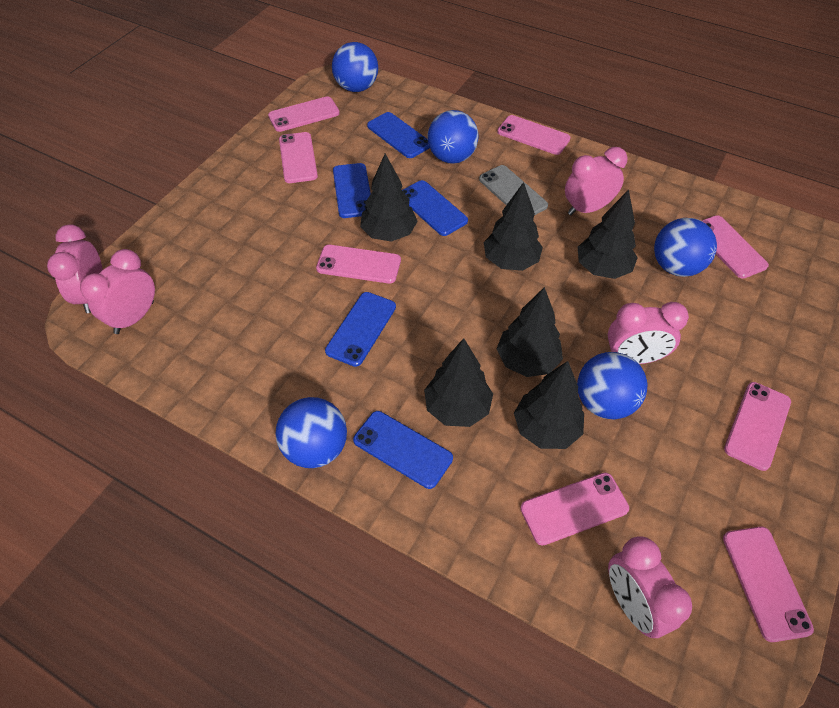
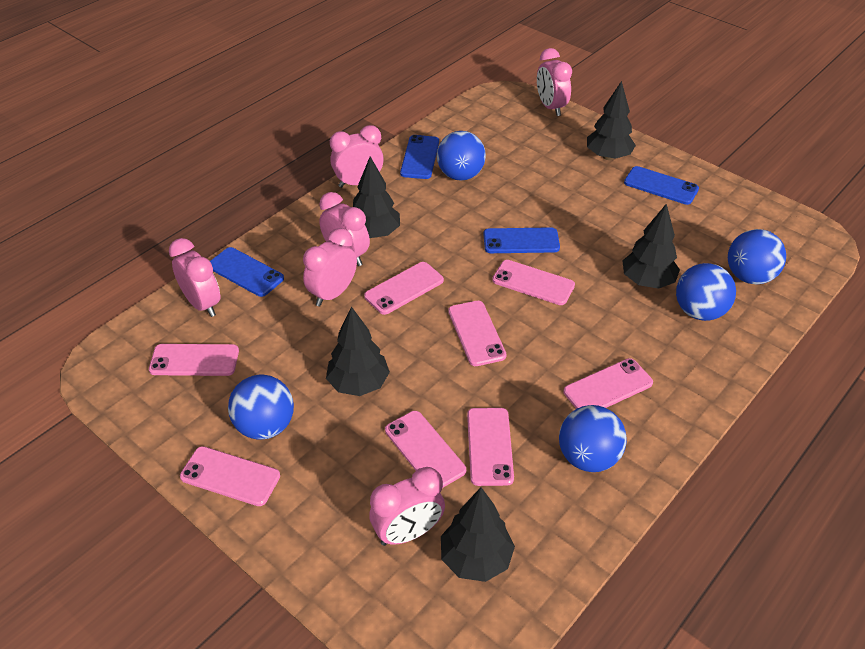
black tree: [360,154,418,242] [424,338,493,427] [483,182,543,271] [497,287,563,377] [514,361,584,449] [578,190,638,279] = 6 -> [326,306,390,396] [353,156,400,238] [441,487,515,582] [587,81,636,160] [622,204,680,289] = 5
blue phone: [325,292,396,367] [333,163,371,218] [353,411,453,489] [367,112,430,158] [402,180,468,236] = 5 -> [210,247,284,297] [400,135,439,179] [483,227,560,253] [624,166,699,205] = 4
grey phone: [479,165,548,216] = 1 -> none = 0
pink clock: [47,225,103,313] [80,249,155,334] [565,147,628,215] [608,302,689,364] [608,536,692,638] = 5 -> [169,238,220,317] [303,228,357,306] [319,192,370,266] [330,125,384,188] [369,467,445,546] [537,48,572,116] = 6

